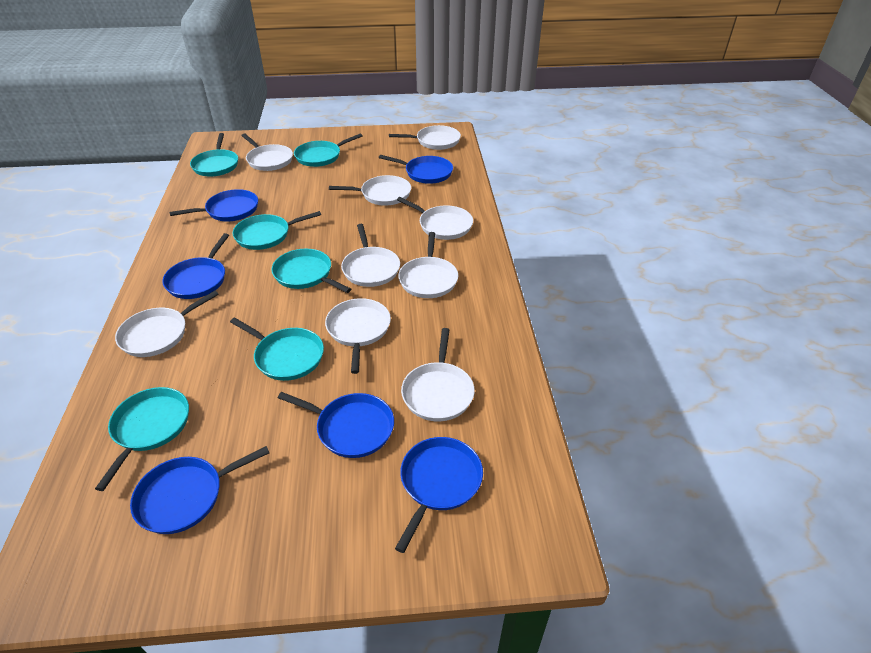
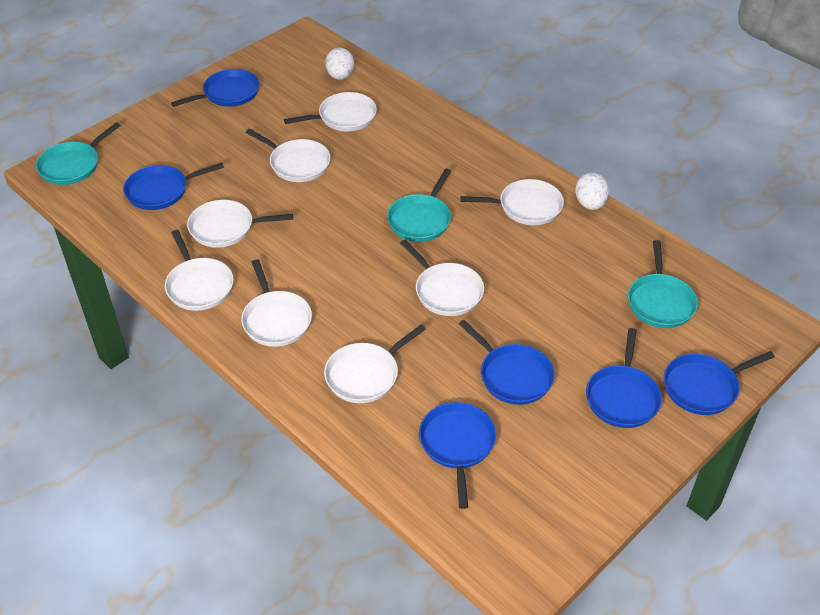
turquoise pan: [95,387,189,491] [190,133,238,176] [230,317,324,381] [232,211,321,250] [271,249,351,293] [294,133,363,167] = 6 -> [36,122,121,185] [387,168,451,242] [628,240,698,328] = 3
white egg: none = 0 -> [325,48,354,80] [575,173,609,210] = 2
white pan: [115,291,219,357] [241,133,293,171] [325,298,391,374] [329,175,411,206] [341,224,400,287] [389,125,461,150] [397,197,473,240] [398,232,458,298] [401,328,475,421] = 9 -> [165,230,234,311] [187,200,293,248] [241,259,312,347] [246,129,331,182] [284,92,377,131] [324,324,426,403] [400,240,484,316] [460,179,564,225] = 8

